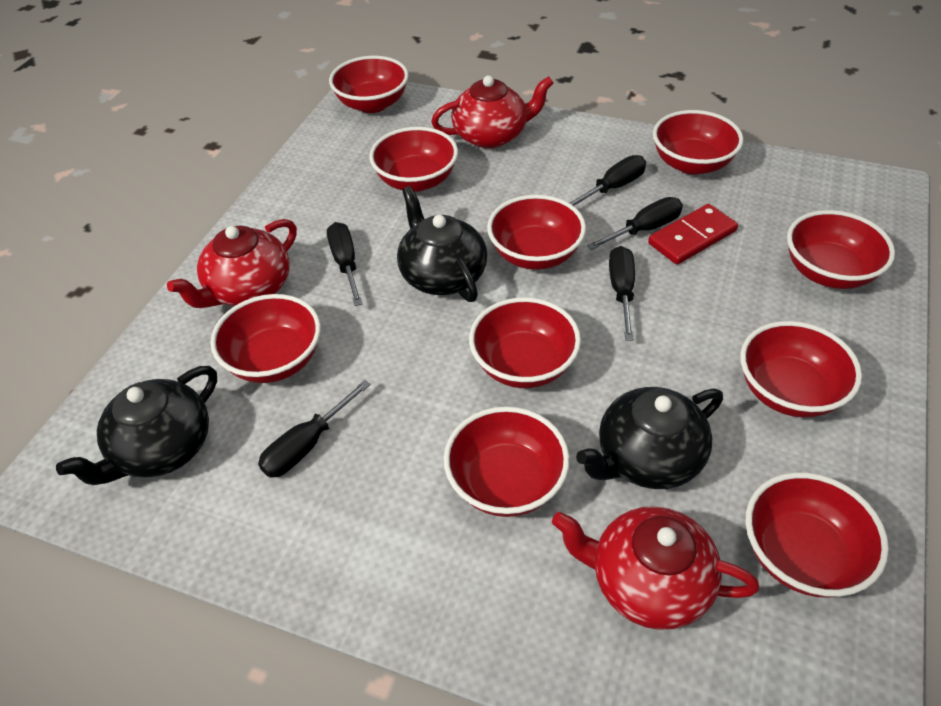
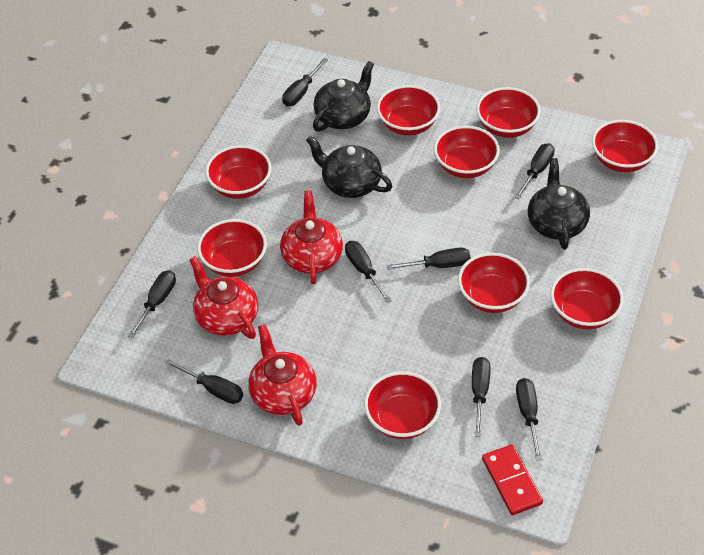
black screwdriver: [258,380,371,478] [327,222,362,306] [569,155,646,206] [587,197,683,250] [609,246,635,340] = 5 -> [128,270,176,338] [165,359,243,404] [282,58,328,106] [345,241,392,303] [386,248,470,270] [472,357,491,437] [514,143,555,199] [516,378,542,461] = 8
red bowl: [210,294,321,383] [329,56,409,113] [369,127,458,192] [444,406,570,517] [469,297,581,388] [487,195,586,270] [653,110,744,175] [740,321,862,417] [746,472,889,597] [787,210,895,289] = 10 -> [197,219,267,277] [205,145,272,199] [364,371,441,439] [377,85,440,135] [434,126,500,178] [458,253,530,313] [476,87,541,138] [550,268,624,329] [592,120,658,172] = 9

